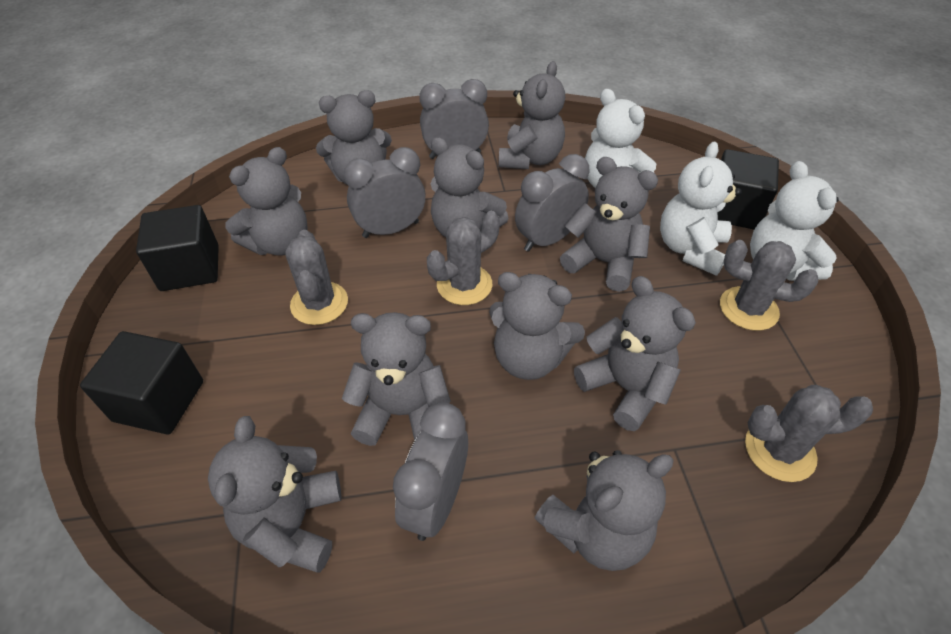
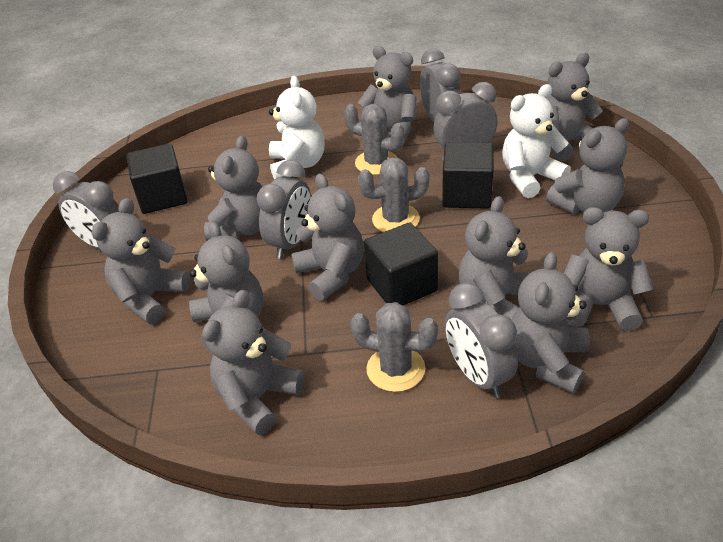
grey cactus: [285,230,348,325] [427,211,500,305] [720,240,818,331] [745,385,873,482] = 4 -> [344,104,405,175] [350,302,438,392] [358,158,430,232] = 3
grey clock: [344,147,425,238] [393,403,468,541] [419,79,489,159] [515,154,590,252] = 4 -> [53,171,119,249] [256,160,311,259] [420,49,461,122] [434,82,497,159] [445,283,518,398] = 5
grey teddy bear: [208,416,341,572] [225,147,308,256] [316,90,392,184] [342,312,451,446] [431,137,509,237] [489,272,585,380] [498,61,565,169] [535,450,674,571] [560,157,658,292] [574,276,696,431] = 10 -> [92,198,190,324] [189,221,263,354] [202,290,304,435] [204,135,263,241] [291,174,364,301] [358,46,417,146] [459,196,530,319] [511,252,590,394] [546,118,629,214] [547,53,603,161] [564,207,653,331] = 11
white teddy bear: [585,89,656,188] [660,141,742,276] [750,161,839,281] = 3 -> [269,75,325,179] [502,84,571,198] = 2

